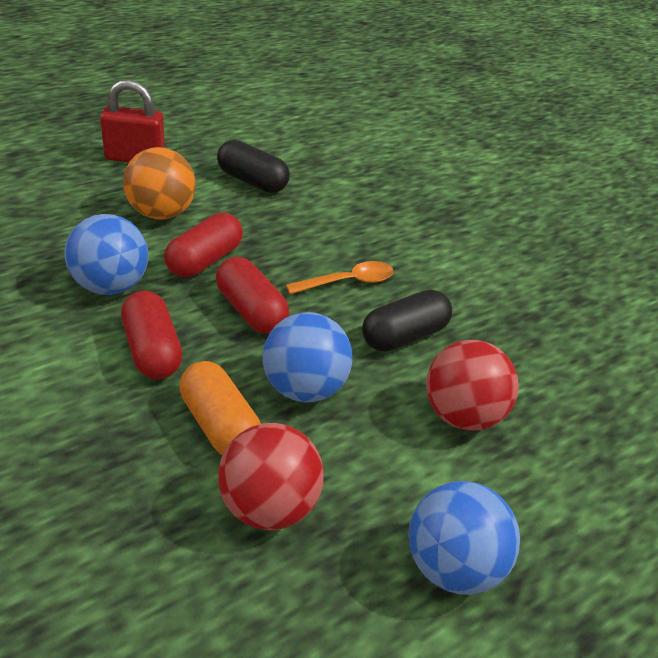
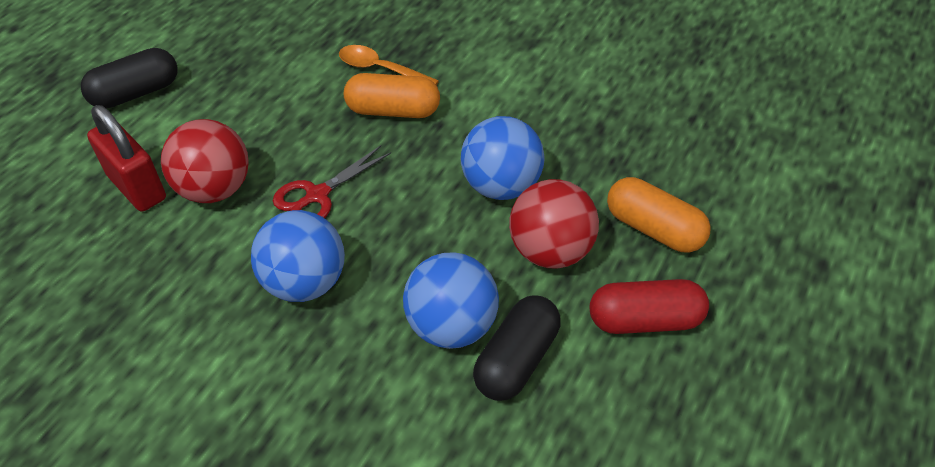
orange ball: [123,147,196,220] = 1 -> none = 0
orange capsule: [179,361,261,455] = 1 -> [344,73,440,118] [607,177,711,252] = 2
red capsule: [121,291,183,379] [165,213,243,277] [216,257,289,334] = 3 -> [590,279,709,334] = 1
red scissors: none = 0 -> [273,146,391,218] = 1

